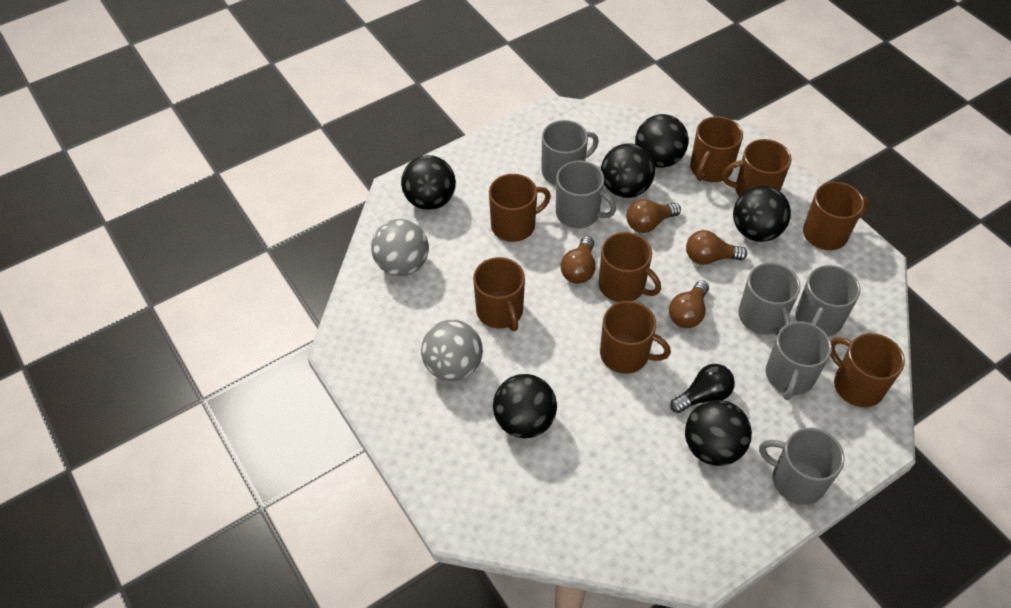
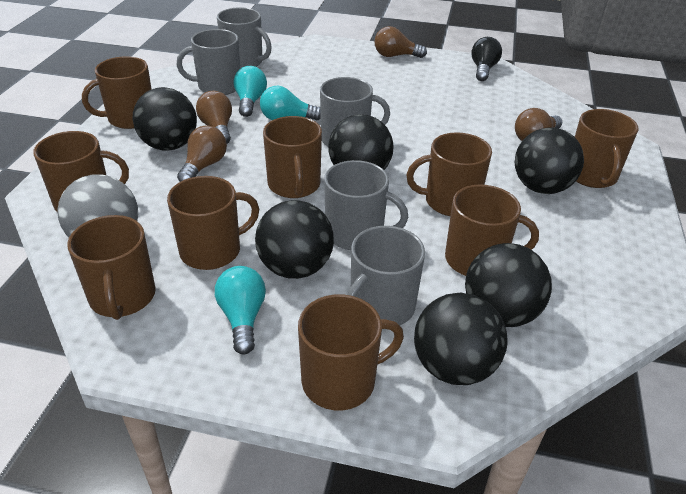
brown mug: [473,257,525,331] [489,174,551,242] [599,232,661,302] [600,301,671,374] [690,116,743,182] [722,139,792,197] [803,182,870,250] [830,333,905,407] = 8 -> [33,131,129,213] [67,215,156,320] [82,56,152,129] [167,176,259,270] [263,116,322,198] [298,294,404,410] [406,132,492,216] [445,184,539,276] [575,109,638,188] = 9
grey ball: [371,219,429,276] [421,320,483,381] = 2 -> [57,174,138,237] = 1
grey mug: [542,120,599,185] [556,161,616,228] [738,263,801,336] [759,428,845,505] [766,321,832,400] [795,265,860,336] = 6 -> [177,29,240,95] [217,7,272,68] [320,77,390,147] [324,160,408,250] [347,226,425,325] = 5
turquoise light bulb: none = 0 -> [215,266,266,354] [233,66,267,117] [260,86,321,120] = 3

